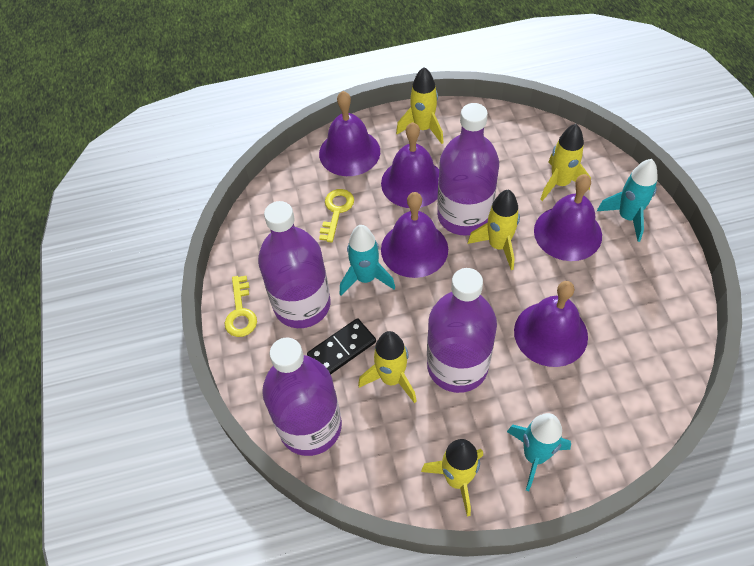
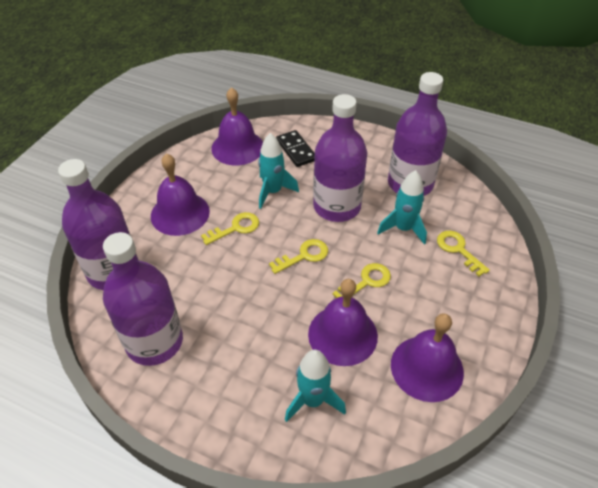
purple bell: [319,91,380,176] [381,122,439,208] [381,192,448,278] [514,281,588,367] [534,174,602,261] = 5 -> [151,153,210,236] [211,87,263,165] [308,279,378,366] [391,313,464,402] = 4
yellow key: [225,276,257,337] [319,189,354,243] = 2 -> [201,212,259,245] [269,239,328,274] [333,263,391,298] [437,231,490,276] = 4
yellow rocket: [358,331,417,403] [396,67,444,144] [421,439,483,517] [468,190,520,270] [540,124,591,201] = 5 -> none = 0

